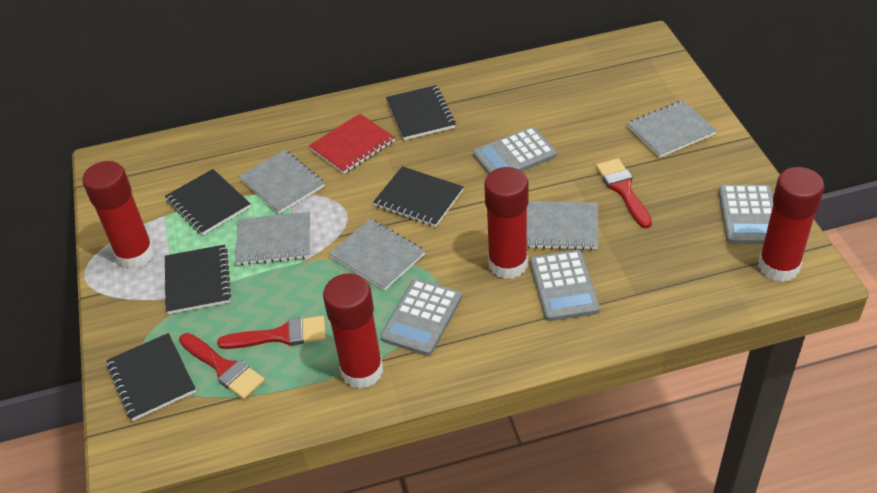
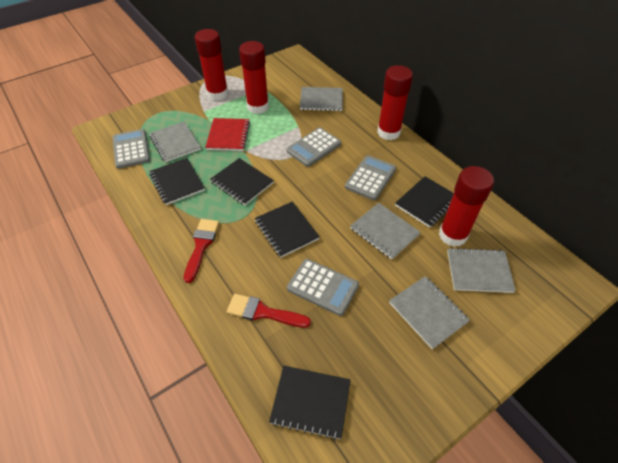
red brush: [179,333,265,399] [217,316,326,349] [596,158,652,228] = 3 -> [184,219,219,283] [227,294,311,327] = 2

